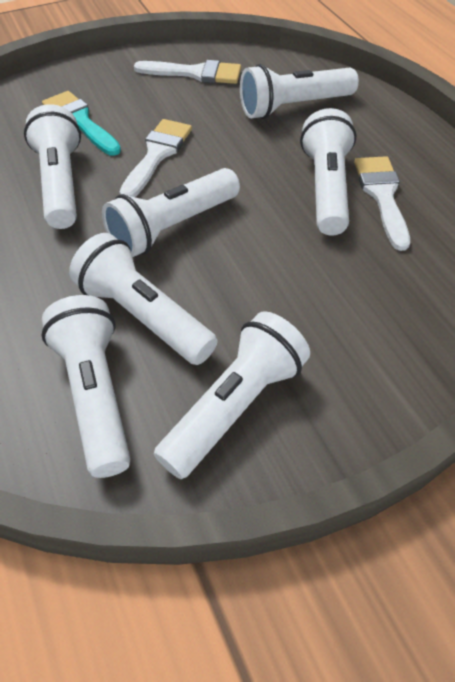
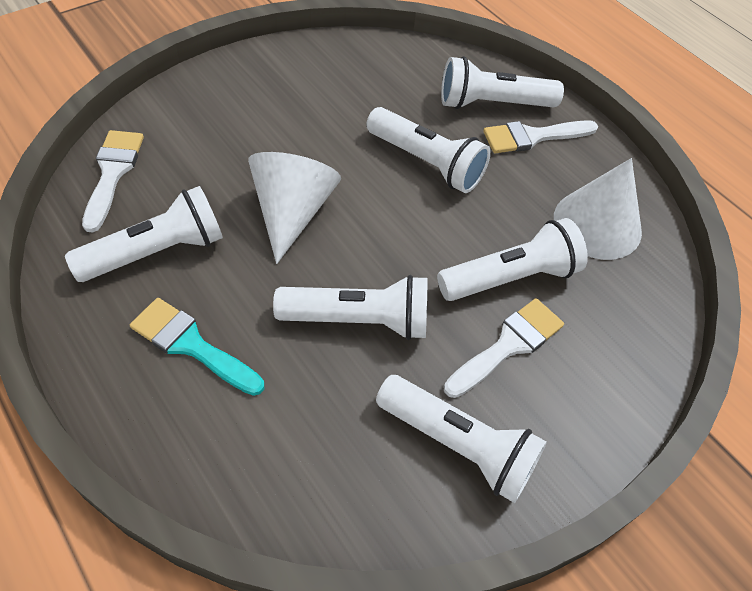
white cone: none = 0 -> [248,152,341,264] [554,158,642,260] = 2
white flashlight: [24,104,81,229] [41,295,131,478] [69,233,217,365] [102,168,240,257] [154,311,310,479] [240,64,359,119] [300,108,356,236] = 7 -> [65,186,223,282] [273,275,427,340] [366,107,491,193] [376,375,547,503] [437,218,588,301] [441,56,564,109] = 6

